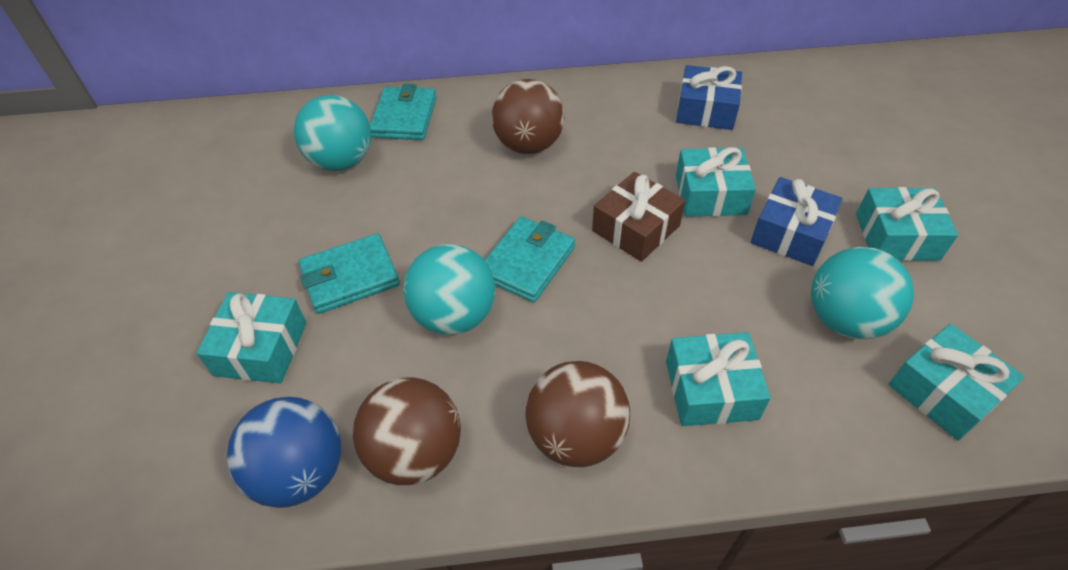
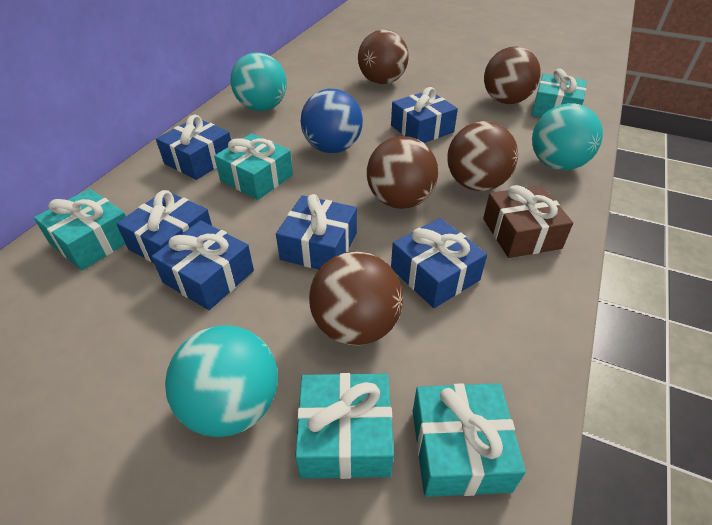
blue gift: [676,65,742,130] [750,177,843,266] = 2 -> [116,190,212,263] [152,220,254,310] [156,115,231,180] [276,194,357,269] [391,87,458,143] [391,218,487,308] = 6
brown ball: [353,377,461,485] [492,79,565,154] [526,361,630,467] = 3 -> [309,251,403,345] [358,29,409,85] [367,136,438,209] [447,121,518,191] [484,46,541,104] = 5
turquoise wallet: [299,233,400,314] [370,84,437,140] [484,216,575,302] = 3 -> none = 0

